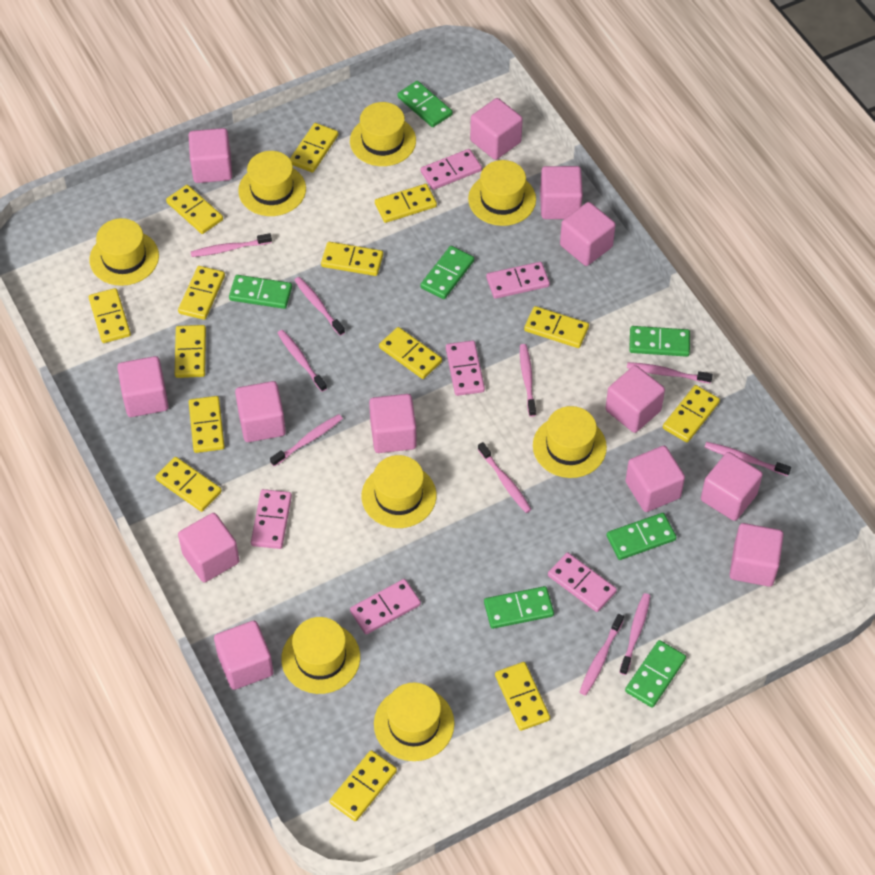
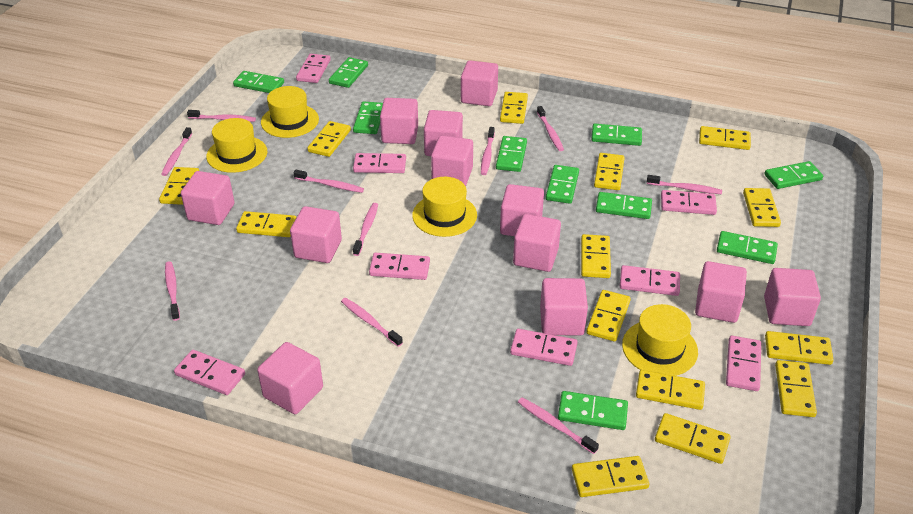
green domino: [229,275,292,309] [397,81,452,127] [420,246,474,299] [484,586,554,629] [607,513,676,560] [625,640,686,708] [629,326,690,357] = 7 -> [233,71,284,93] [329,57,368,88] [353,101,383,134] [496,136,527,172] [546,165,579,204] [558,391,628,430] [591,124,642,146] [596,192,652,219] [717,231,778,264] [764,161,823,189] = 10
pink cube: [117,356,169,417] [178,513,239,582] [189,128,232,183] [214,621,273,690] [235,381,286,442] [369,394,417,453] [470,98,523,160] [540,166,583,219] [560,202,616,266] [605,365,665,433] [625,446,685,512] [701,452,763,521] [730,523,784,587] = 13 -> [181,171,234,225] [257,342,323,414] [290,206,342,263] [380,98,418,144] [424,110,463,156] [431,136,473,186] [461,60,498,106] [500,184,544,236] [513,214,561,272] [540,278,588,336] [695,261,747,323] [764,268,821,326] = 12
pink domino: [251,489,292,549] [350,579,421,634] [421,149,482,190] [446,340,485,396] [486,262,550,299] [548,552,617,612] = 6 -> [174,350,245,395] [296,54,331,83] [353,153,406,173] [369,253,430,280] [510,329,577,366] [620,265,680,296] [661,190,717,215] [726,336,761,391] = 8
yellow hat: [89,218,159,286] [238,151,306,216] [281,617,360,694] [350,102,416,166] [362,455,436,528] [374,683,454,761] [468,160,536,226] [533,406,607,478] = 8 -> [206,118,267,173] [261,86,319,138] [412,177,477,237] [622,304,698,376] = 4

